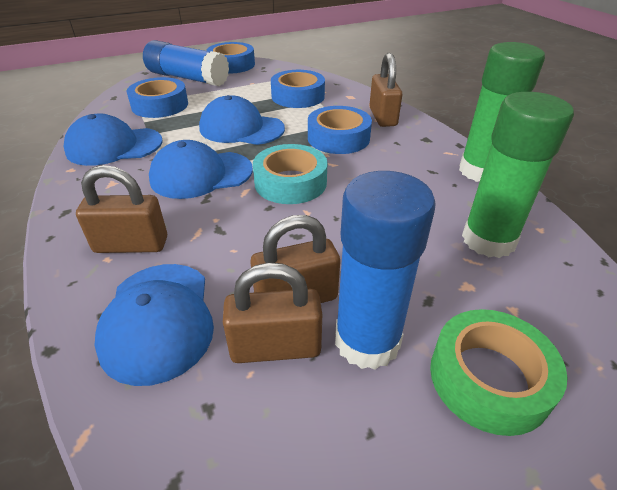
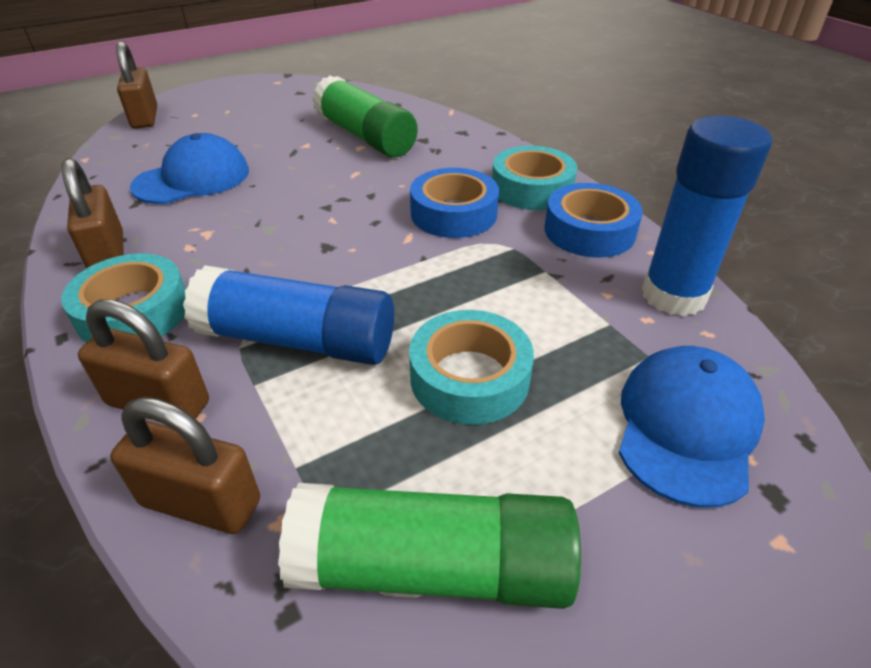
blue cap: [64,113,163,166] [94,264,214,386] [149,140,253,199] [199,95,285,145] = 4 -> [130,133,249,204] [619,346,765,508] = 2
blue tape: [127,77,188,118] [206,42,255,74] [271,70,325,108] [308,106,372,154] = 4 -> [410,168,499,238] [544,183,643,258] = 2
green tape: [430,309,568,436] = 1 -> none = 0
turquoise tape: [253,144,328,204] = 1 -> [61,253,186,343] [409,310,534,425] [492,146,577,210] = 3

